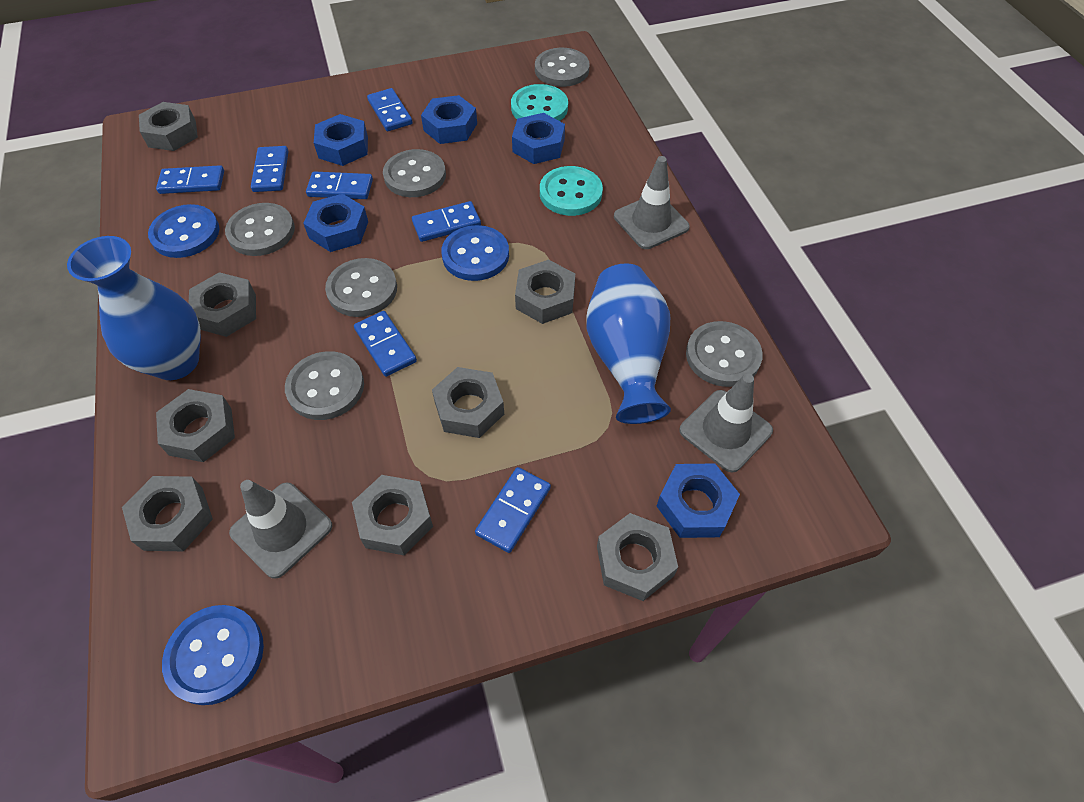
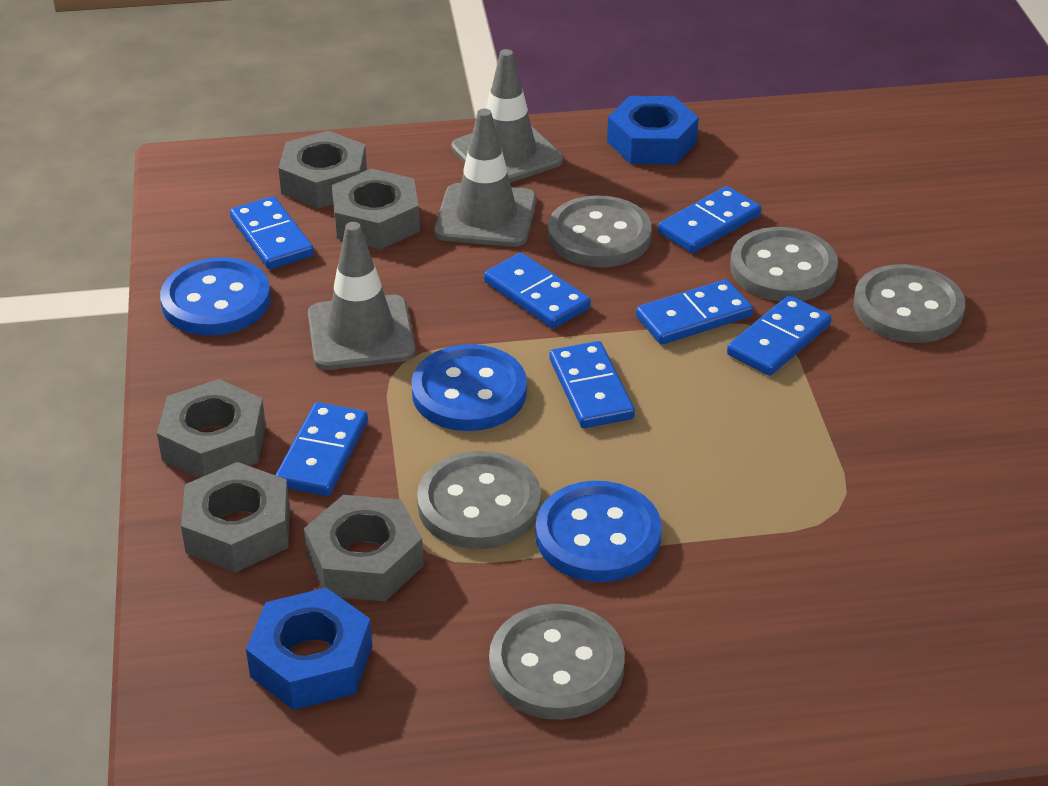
blue nut: [303,194,368,252] [314,114,368,166] [421,95,477,144] [512,113,565,164] [657,463,740,538] = 5 -> [246,588,372,710] [607,96,699,164] = 2
blue vase: [67,236,201,380] [586,263,671,424] = 2 -> none = 0
grey button: [225,203,295,256] [285,351,364,420] [325,258,397,317] [383,149,446,197] [535,48,589,87] [686,321,763,387] = 6 -> [417,451,541,549] [489,604,625,720] [548,195,652,267] [730,227,838,301] [853,264,965,343] = 5
grey nut: [122,476,213,551] [139,102,198,151] [156,389,235,462] [188,272,256,337] [352,475,433,555] [432,367,504,438] [515,259,575,324] [597,513,678,601] = 8 -> [157,379,266,478] [181,462,290,572] [278,131,367,209] [304,495,424,601] [332,169,420,249] = 5
turquoise button: [511,84,568,121] [540,166,603,216] = 2 -> none = 0

